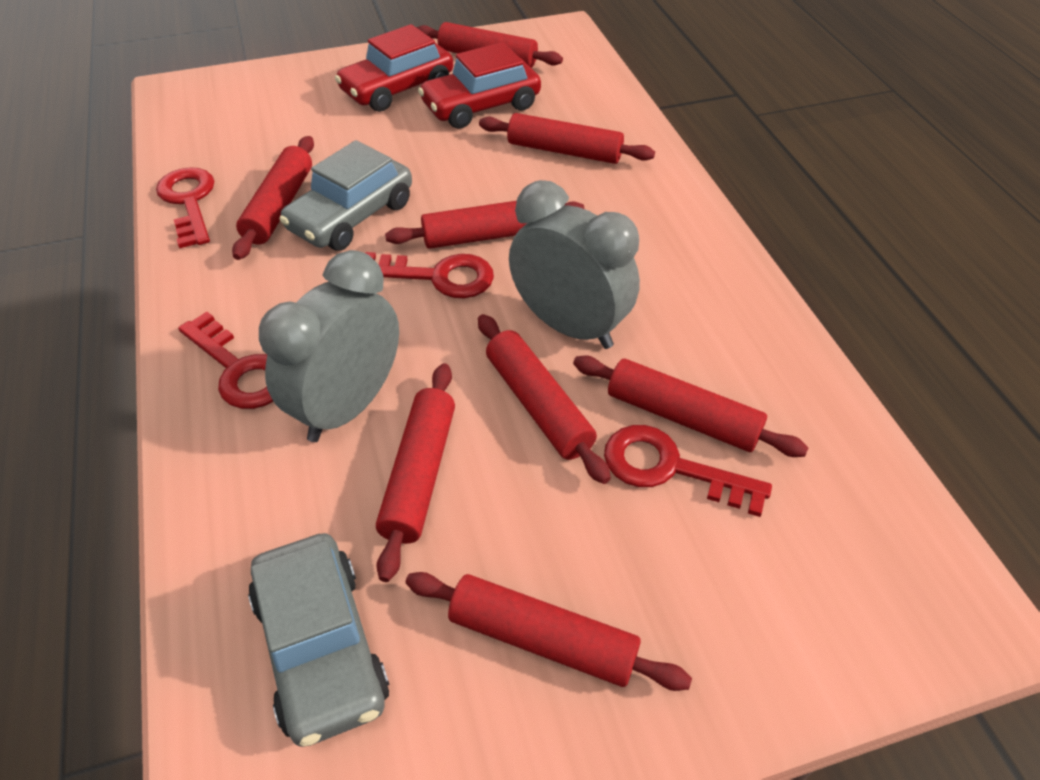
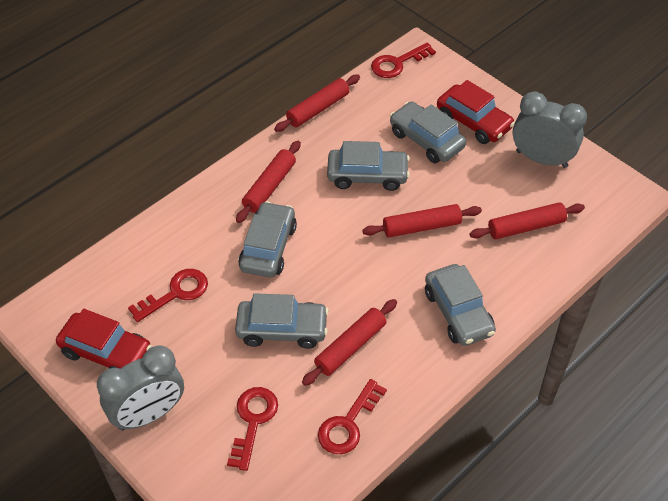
grey car: [248,533,390,747] [279,140,412,251] = 2 -> [235,293,329,349] [238,201,297,277] [327,141,410,191] [390,101,466,163] [425,264,496,346] = 5
red rolling pin: [232,136,314,260] [376,363,455,582] [385,201,585,249] [406,572,692,691] [416,22,563,68] [478,314,611,484] [479,113,655,164] [573,355,808,457] = 8 -> [236,141,301,223] [274,75,360,132] [302,299,397,386] [362,204,482,238] [470,202,585,239] = 5

